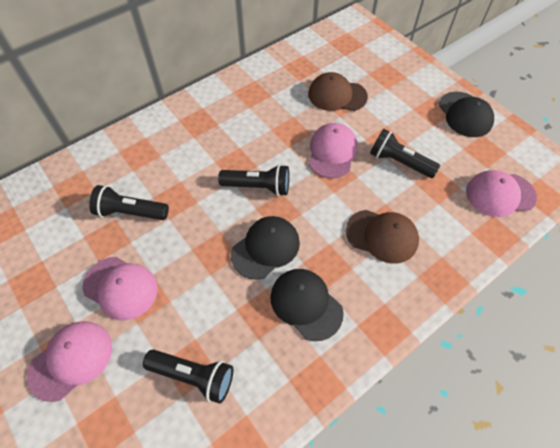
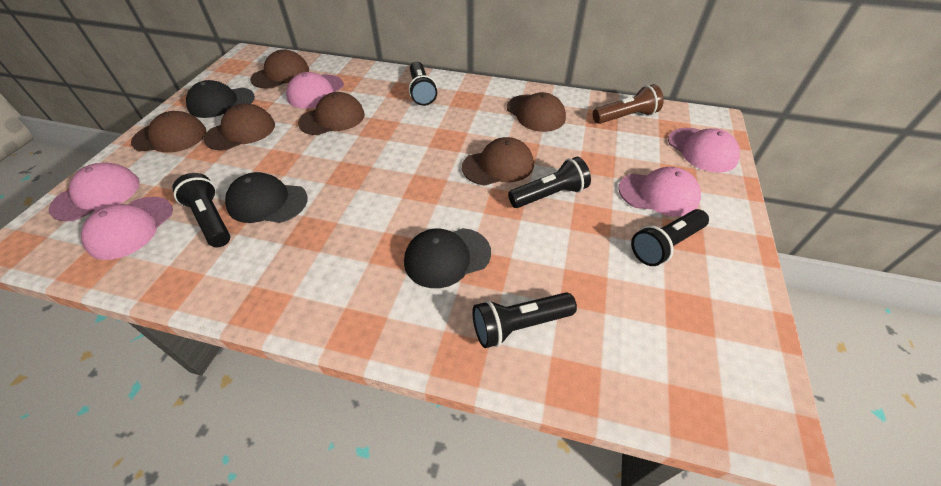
black flashlight: [89,185,169,220] [143,349,233,404] [218,164,289,196] [370,129,440,178] = 4 -> [173,173,230,247] [409,61,437,106] [472,292,577,348] [508,157,591,208] [631,209,709,266] = 5
brown cap: [308,72,368,111] [346,210,419,264] = 2 -> [131,111,206,153] [204,104,275,151] [250,50,309,89] [298,92,365,135] [462,137,534,186] [507,92,566,132] = 6
brown flashlight: none = 0 -> [593,84,664,124] = 1
pink cap: [27,321,112,402] [83,257,158,321] [309,123,358,178] [466,170,537,217] = 4 -> [49,163,140,221] [81,197,173,260] [286,72,344,109] [618,167,701,217] [668,128,740,173] = 5

